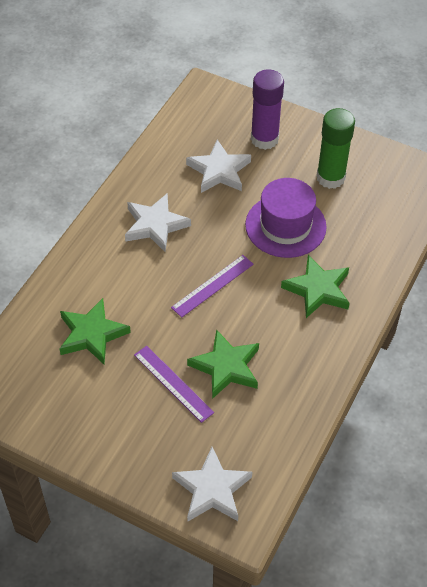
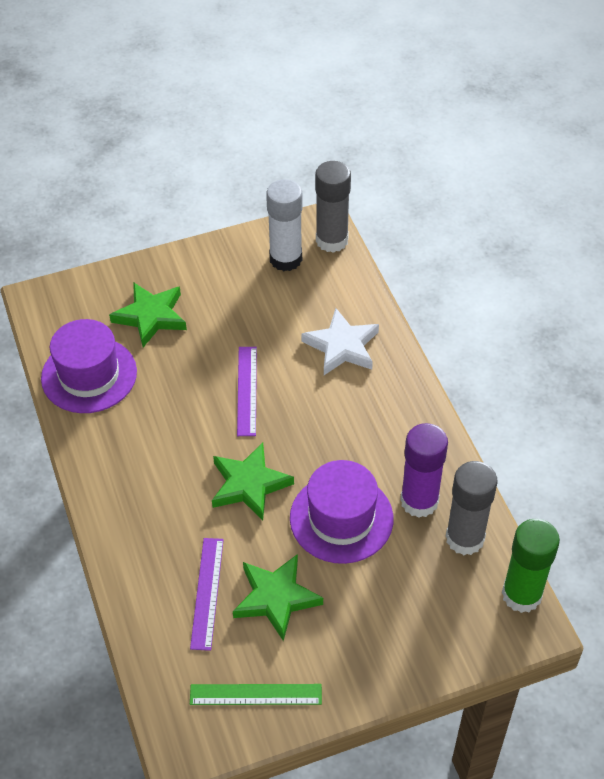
green ruler: none = 0 -> [190,684,322,705] = 1
grey glue stick: none = 0 -> [315,161,351,253] [446,461,498,555] = 2
purple hat: [245,178,327,258] = 1 -> [41,319,137,413] [290,460,393,564] = 2
white glue stick: none = 0 -> [266,179,303,271] = 1
white star: [125,194,191,252] [172,447,252,522] [186,139,251,193] = 3 -> [302,308,379,375] = 1

